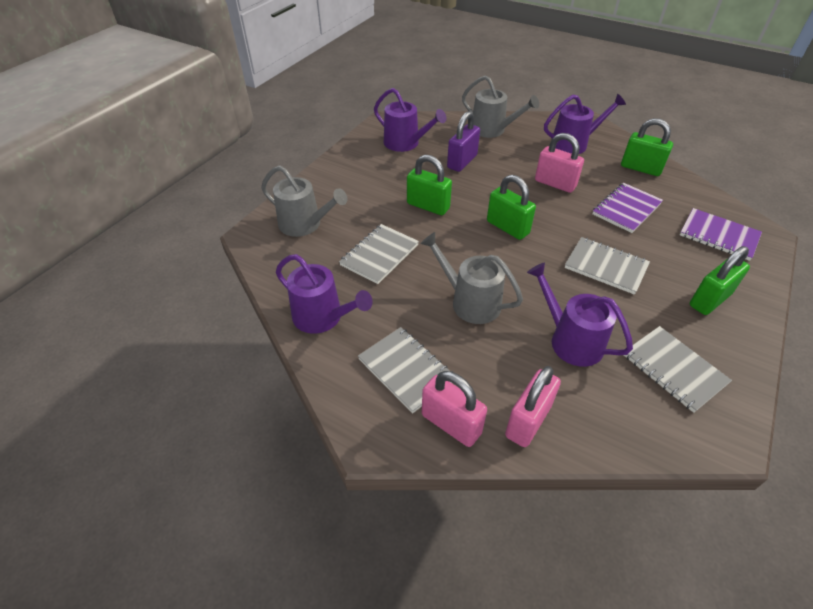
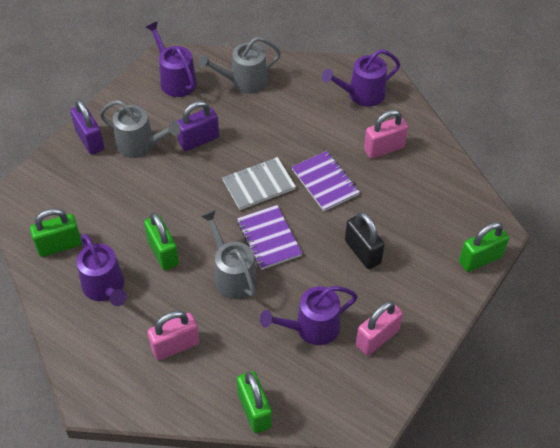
black padlock: none = 0 -> [345,212,385,269] = 1
grey notebook: [339,224,419,284] [358,327,453,413] [565,237,650,295] [624,326,732,413] = 4 -> [222,157,296,210] = 1
purple padlock: [447,111,480,172] = 1 -> [70,99,105,155] [177,101,219,151] = 2

